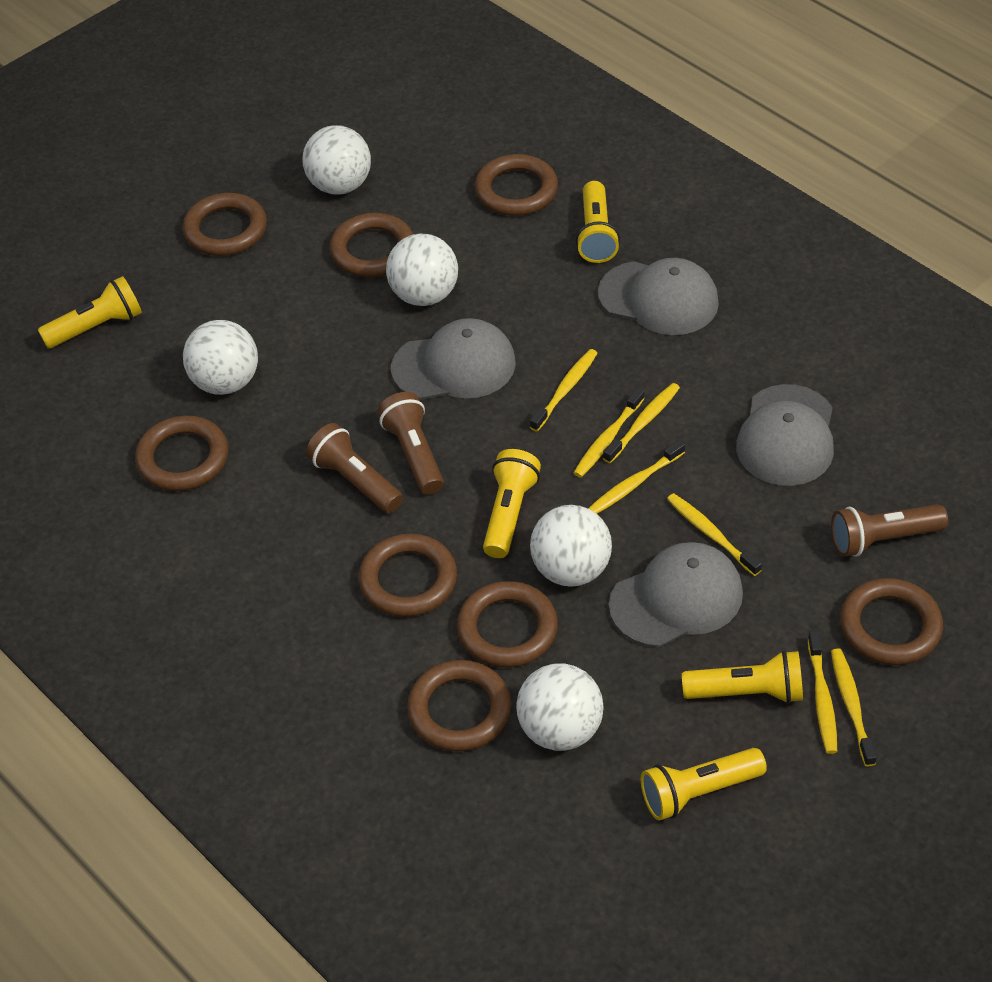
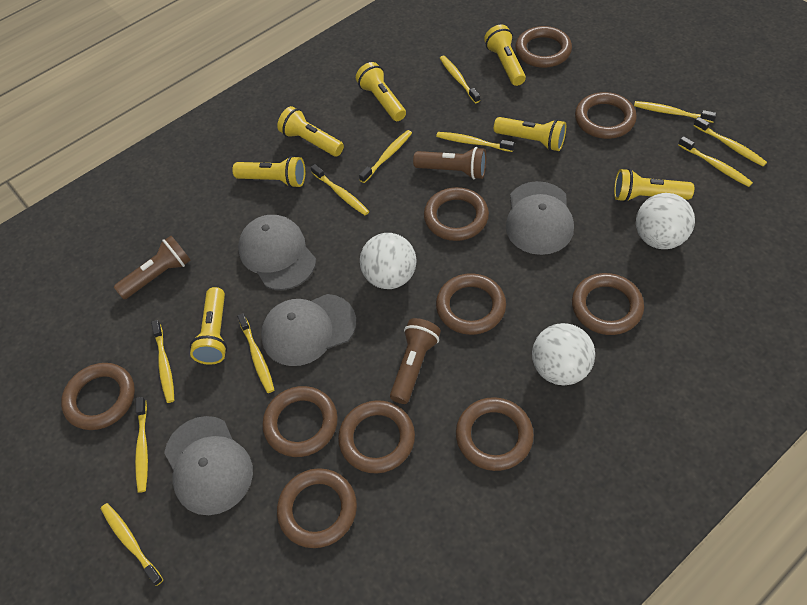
brown ring: [135,416,228,491] [183,193,267,256] [330,213,413,277] [359,534,457,617] [407,660,511,751] [457,581,558,667] [474,154,558,216] [840,578,943,665] = 8 -> [61,363,135,430] [262,386,338,457] [277,468,357,548] [338,400,415,473] [424,187,489,241] [436,273,506,335] [456,397,534,471] [515,26,572,68] [572,273,644,335] [575,92,637,139] = 10
white ball: [183,320,258,395] [303,125,371,195] [386,233,458,306] [516,663,604,751] [530,505,612,587] = 5 -> [360,233,416,289] [532,323,595,385] [636,193,695,249] = 3
yellow flashlight: [38,276,142,348] [483,449,541,558] [576,181,620,263] [641,748,767,820] [682,650,803,704] = 5 -> [190,287,227,365] [232,156,305,188] [277,106,344,157] [356,62,406,121] [484,25,526,86] [494,117,566,151] [614,169,694,202] = 7
yellow toothbrush: [530,349,597,432] [574,388,645,478] [588,440,685,514] [603,383,680,463] [667,493,762,576] [808,631,837,754] [831,648,877,767] = 7 -> [101,503,163,586] [135,397,148,493] [151,320,174,403] [237,313,274,393] [311,164,369,215] [359,130,412,183] [436,132,515,152] [440,56,480,103] [634,101,717,123] [678,136,753,187] [693,117,767,166] = 11

